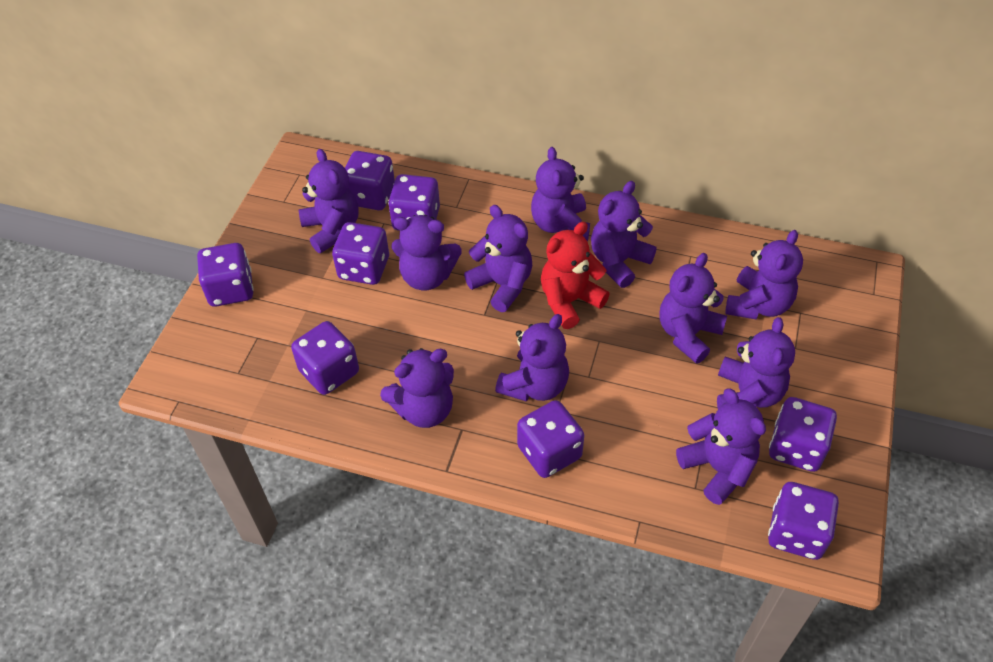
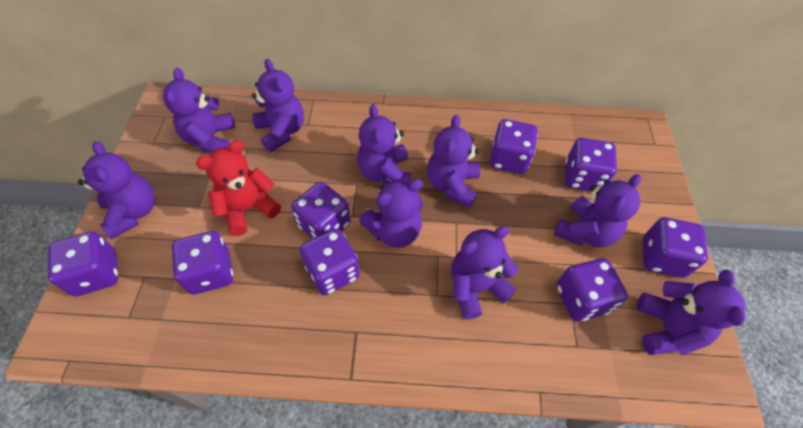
purple teddy bear: [299,149,359,253] [380,348,454,428] [391,215,462,290] [464,205,532,312] [495,314,569,402] [531,147,590,241] [591,181,657,288] [659,253,727,364] [676,388,766,505] [717,317,795,409] [725,230,803,319] = 11 -> [78,141,154,239] [163,68,235,153] [252,59,304,152] [357,104,411,186] [359,179,423,248] [427,115,480,208] [451,226,518,320] [554,174,641,247] [637,270,746,356] = 9

